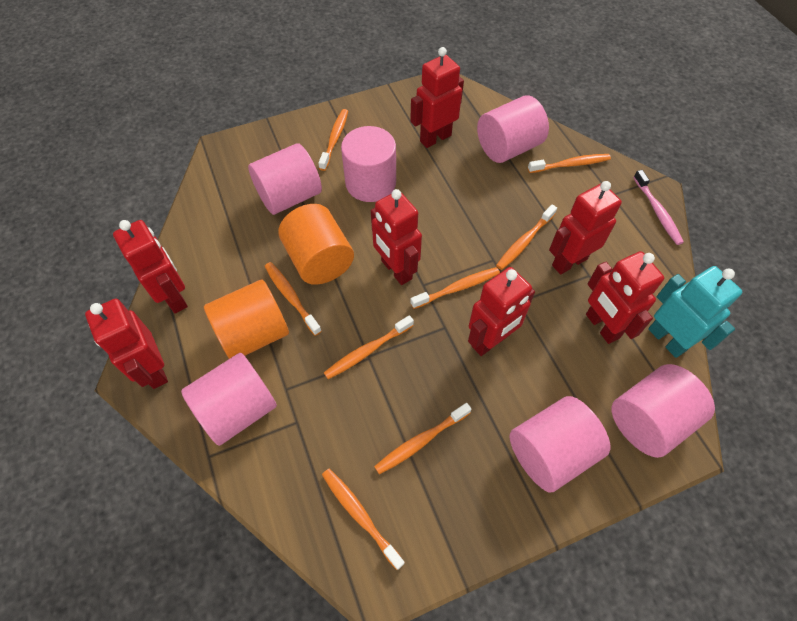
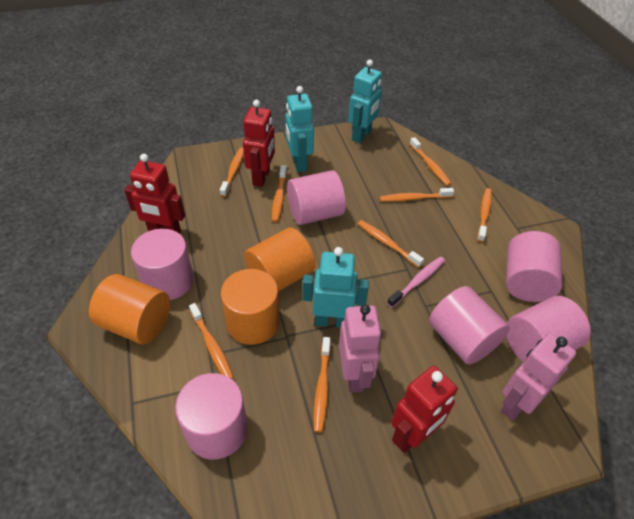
orange cylinder: [204,280,289,359] [278,204,354,285] = 2 -> [89,274,170,344] [221,269,280,345] [244,228,315,292] = 3
pink robot: none = 0 -> [339,304,382,393] [501,333,576,421] = 2
red robot: [85,299,168,389] [113,220,188,313] [371,189,422,285] [410,47,464,148] [468,267,535,356] [549,181,622,275] [586,251,664,344] = 7 -> [124,154,185,234] [243,100,275,187] [391,366,458,453] = 3
turquoise robot: [648,266,742,358] = 1 -> [285,86,314,172] [302,247,369,328] [348,60,382,143] = 3

